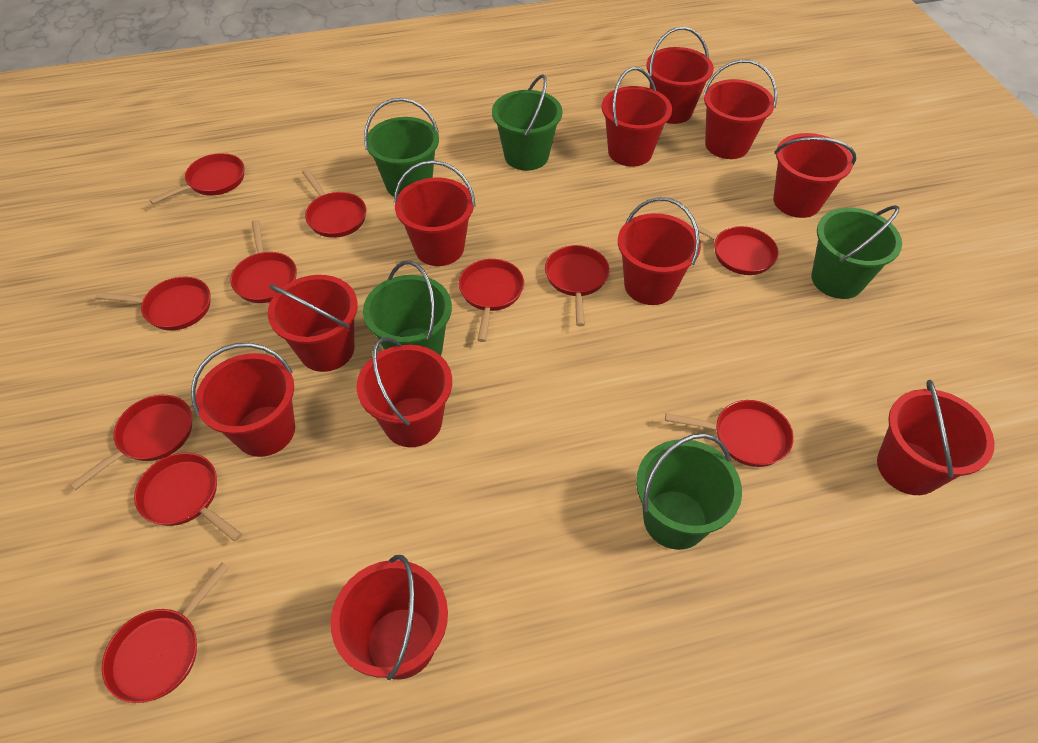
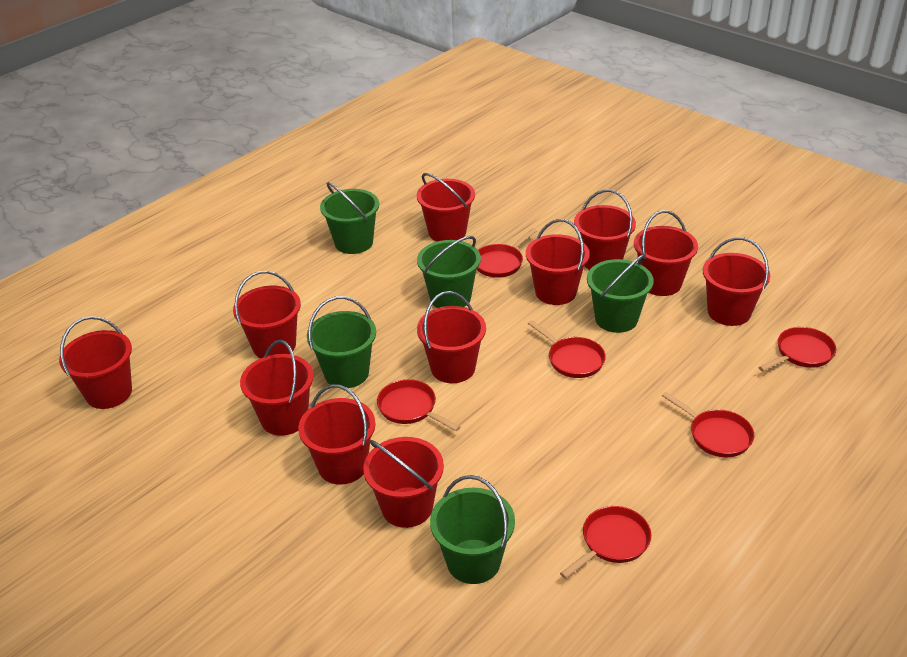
red pan: [69,395,192,490] [95,277,210,331] [102,562,230,703] [134,453,242,542] [150,153,244,204] [230,220,297,303] [302,169,367,238] [459,259,524,342] [545,245,610,326] [665,400,794,467] [679,217,779,275] = 11 -> [377,379,460,431] [477,228,536,278] [528,320,606,378] [560,506,651,579] [662,392,754,457] [758,327,836,371] = 6

